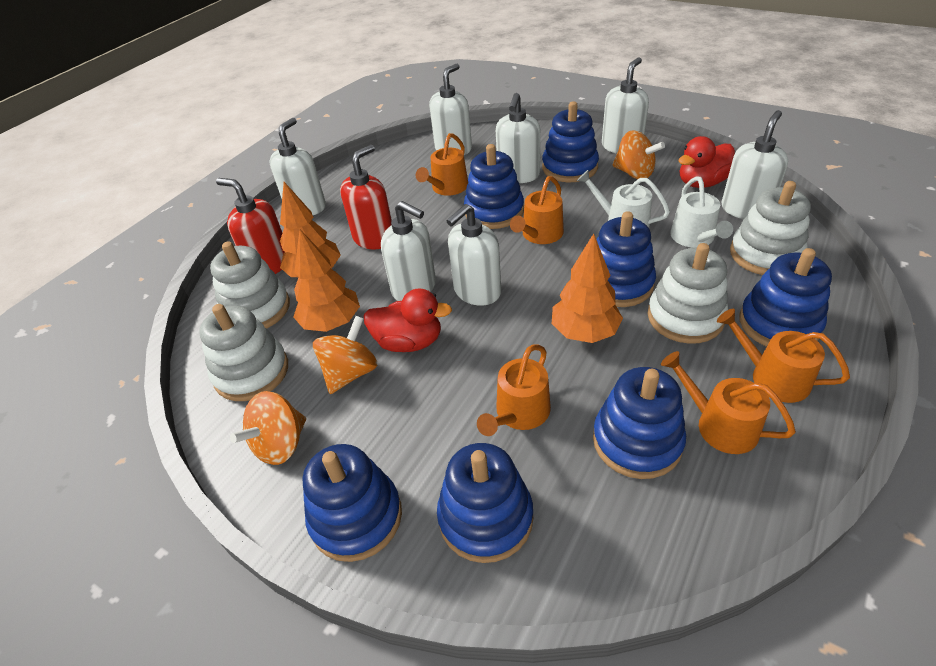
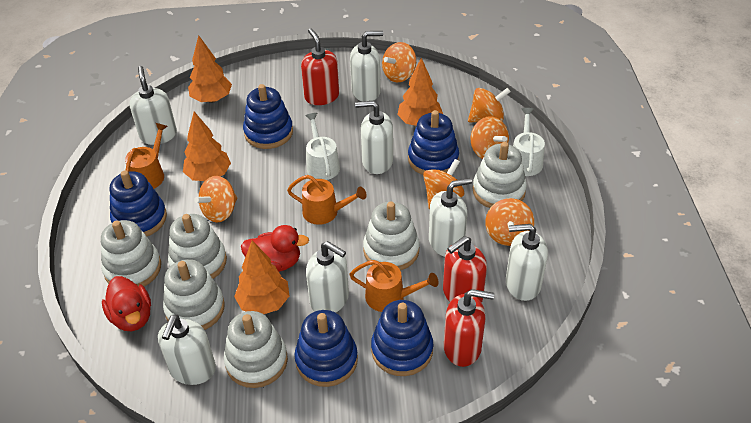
blue stacking toy: [303,444,402,562] [437,443,533,563] [464,144,524,229] [542,101,599,182] [593,367,686,479] [596,211,656,307] [739,248,832,347] = 7 -> [109,170,167,237] [243,84,293,149] [295,310,358,387] [371,300,433,376] [408,110,459,175] = 5
orange spinning top: [230,391,306,465] [313,316,377,394] [612,130,665,180] = 3 -> [194,176,237,222] [382,42,416,83] [423,159,464,209] [468,88,511,122] [471,116,509,159] [485,198,534,246] = 6
orange tree: [280,182,341,277] [293,229,360,332] [552,234,623,343] = 3 -> [183,112,231,181] [188,35,232,103] [234,241,289,314] [397,58,443,126] = 4
orange watering can: [416,133,468,196] [477,344,551,436] [510,176,564,244] [661,351,796,454] [717,309,850,403] = 5 -> [125,123,168,189] [287,175,367,225] [349,260,439,312] = 3
red soap dispenser: [216,178,285,274] [340,145,392,249] = 2 -> [301,28,339,105] [443,236,487,303] [444,289,494,367] = 3
white stacking toy: [199,304,288,401] [210,241,290,329] [648,243,728,344] [730,181,811,275] = 4 -> [101,220,161,287] [163,259,225,330] [168,214,227,279] [224,311,288,388] [363,202,420,271] [473,142,527,208] = 6

